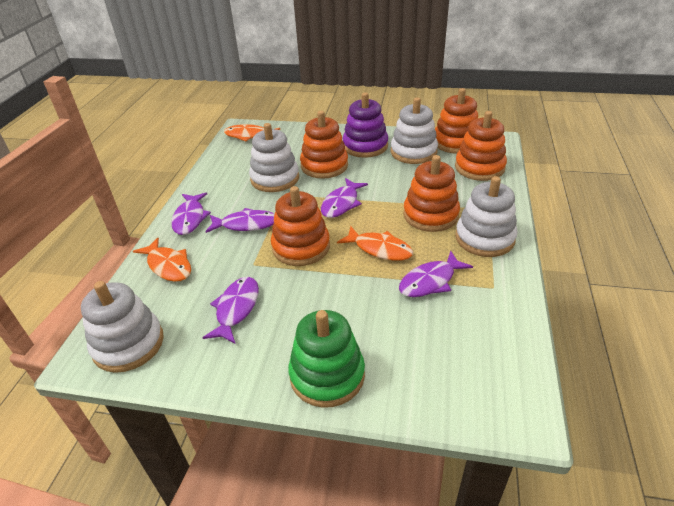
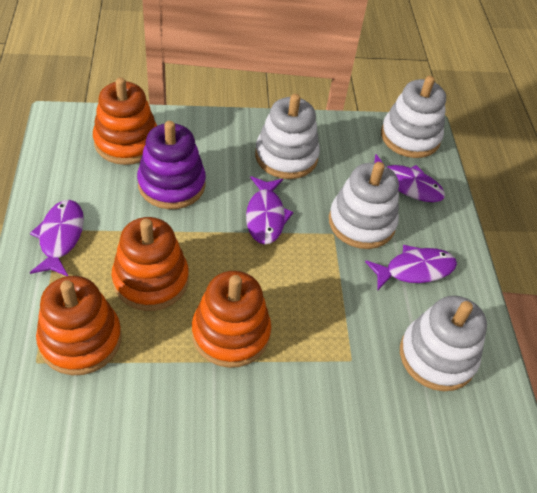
green stacking toy: [288,310,365,408] = 1 -> none = 0
orange fish: [133,238,191,282] [224,124,280,142] [337,226,413,261] = 3 -> none = 0
orange stacking toy: [271,186,330,266] [300,111,348,179] [403,155,460,232] [435,88,478,154] [455,111,507,181] = 5 -> [36,276,122,375] [93,77,157,165] [112,217,189,311] [192,271,271,368] = 4
purple fish: [171,193,211,235] [203,277,259,344] [206,208,275,233] [321,178,368,218] [399,251,473,297] = 5 -> [30,200,84,276] [246,176,293,244] [365,245,457,290] [374,154,445,202] = 4

